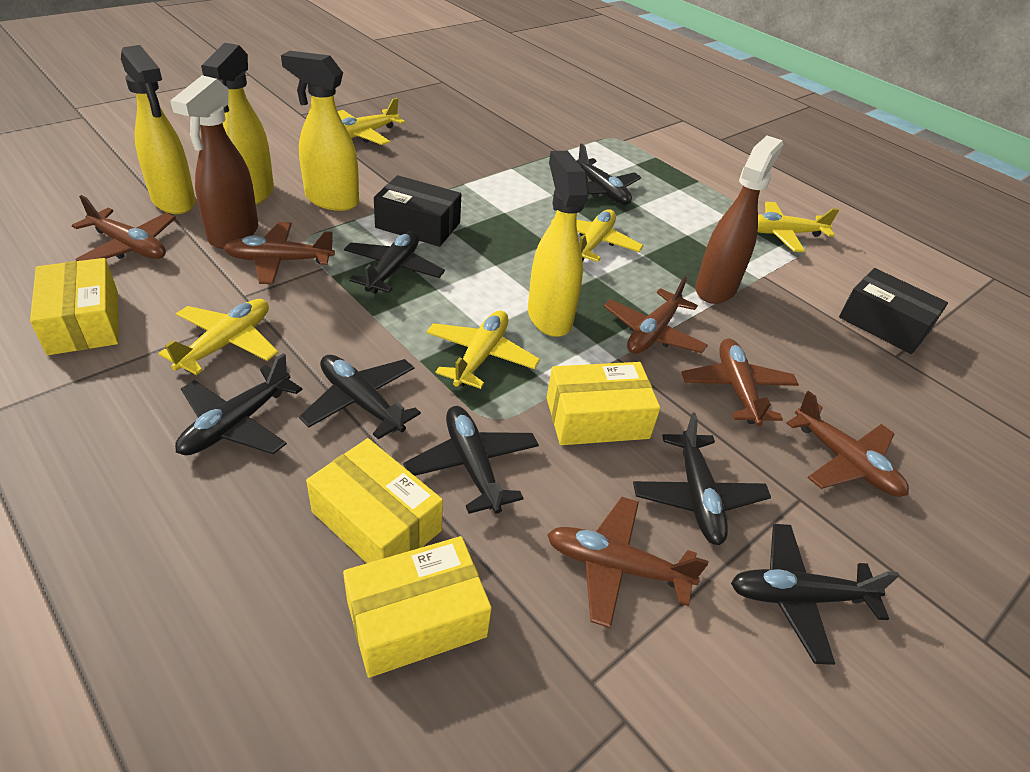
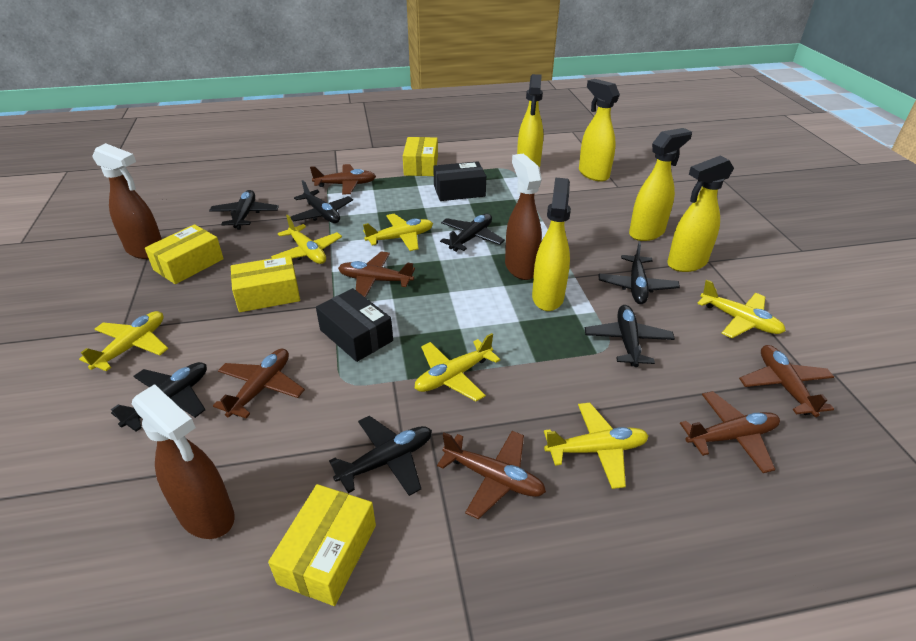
brown spray bottle: [171,75,258,249] [695,136,783,304] = 2 -> [93,143,162,259] [132,384,235,539] [505,153,542,280] = 3
yellow plane: [158,299,278,375] [337,98,405,145] [426,310,540,389] [551,209,643,262] [757,202,839,252] = 5 -> [79,311,168,371] [271,215,342,264] [363,214,433,251] [415,333,500,401] [544,403,649,489] [697,280,786,338] = 6
yellow spray bottle: [121,45,196,214] [201,43,274,205] [281,51,359,211] [528,151,589,337] = 4 -> [517,74,543,168] [532,177,571,311] [579,79,620,182] [629,128,692,241] [667,155,734,272] = 5

